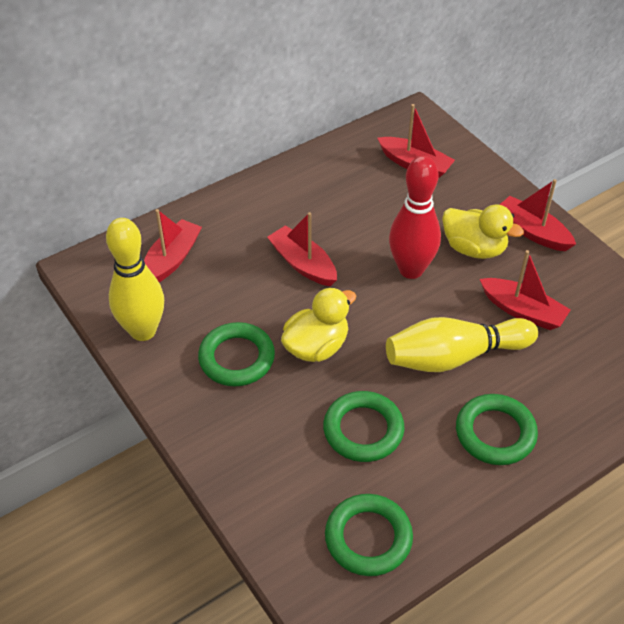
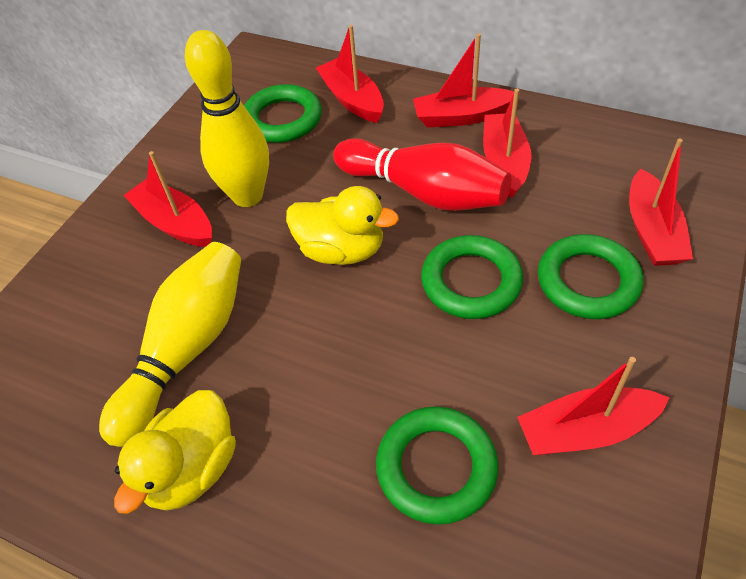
red boat: [144,209,202,282] [267,212,337,286] [377,104,455,179] [480,250,571,330] [499,179,576,251] = 5 -> [123,151,212,247] [316,25,384,123] [413,33,514,127] [483,89,532,198] [517,357,670,455] [629,138,693,266] = 6

